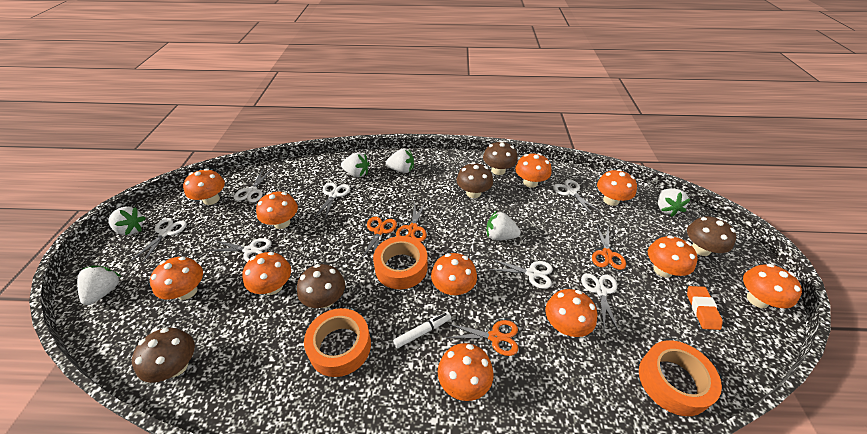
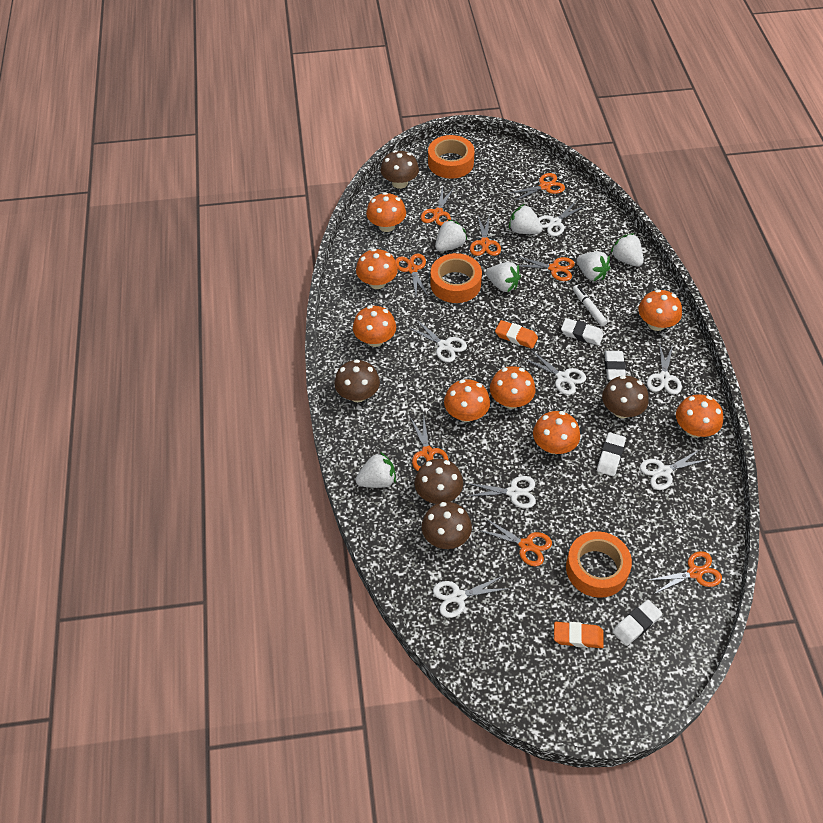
orange eraser: [687,286,723,330] = 1 -> [495,320,538,349] [554,622,604,648] = 2
orange mushroom: [150,257,203,300] [183,168,225,205] [242,252,291,295] [256,192,298,229] [431,253,477,296] [438,343,494,401] [515,153,551,188] [545,289,597,337] [597,169,637,206] [648,235,698,278] [743,264,802,308] = 11 -> [353,305,396,347] [356,248,398,289] [366,192,406,232] [444,379,490,422] [490,366,535,409] [533,411,580,454] [638,289,682,331] [676,394,723,438] = 8
orange scissors: [361,217,397,259] [396,202,427,242] [445,320,518,356] [592,224,626,270] = 4 -> [395,253,429,299] [410,416,449,471] [421,187,454,226] [470,214,501,256] [478,518,552,567] [508,173,565,201] [516,256,575,281] [646,551,722,594] = 8
white eraser: none = 0 -> [561,318,604,346] [597,432,626,476] [604,351,626,380] [613,600,662,646] = 4

